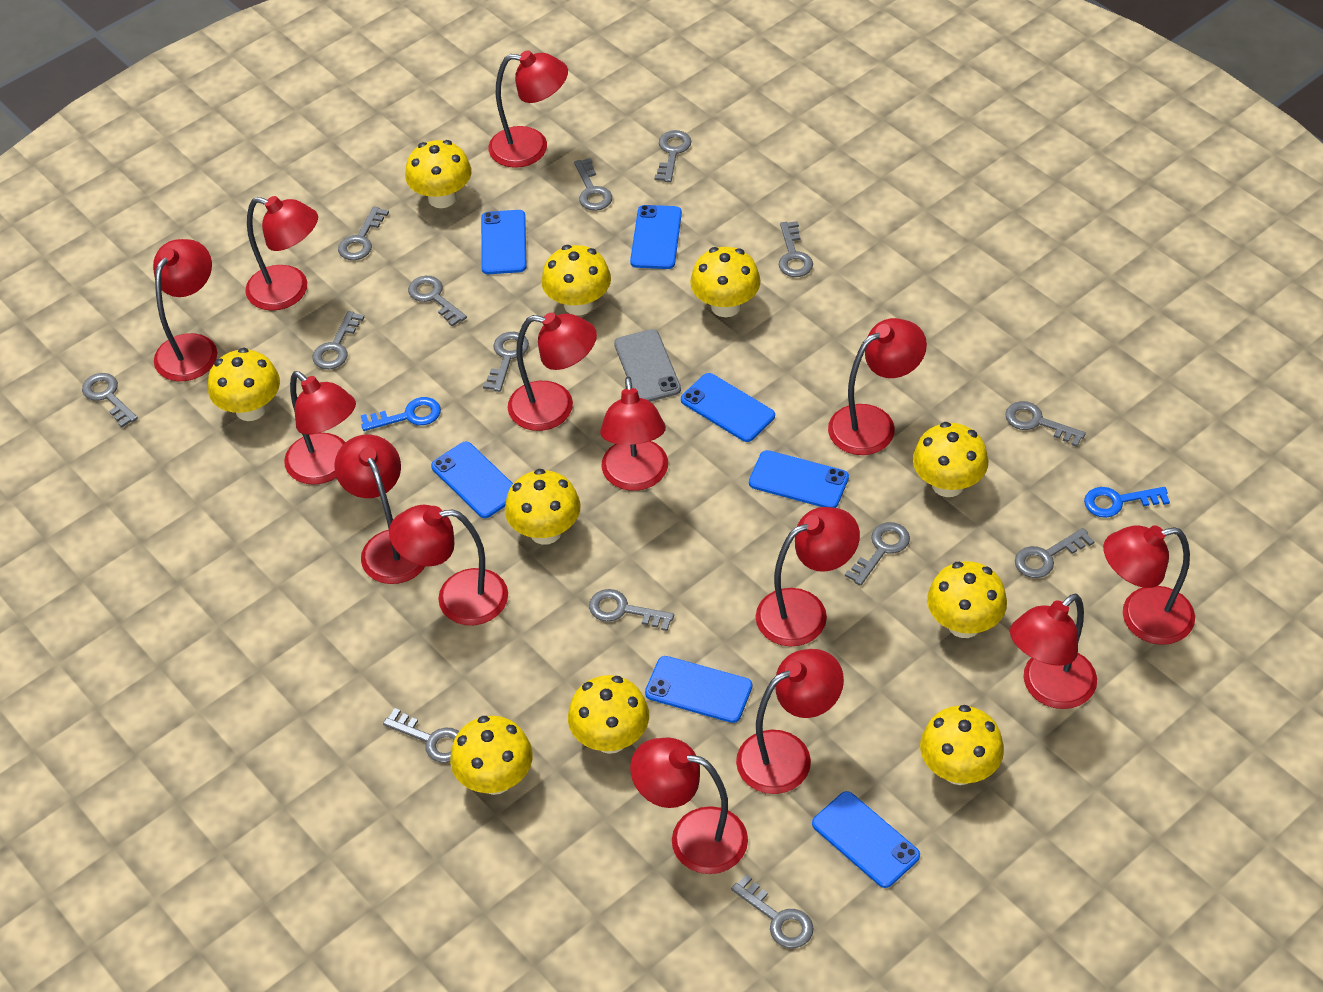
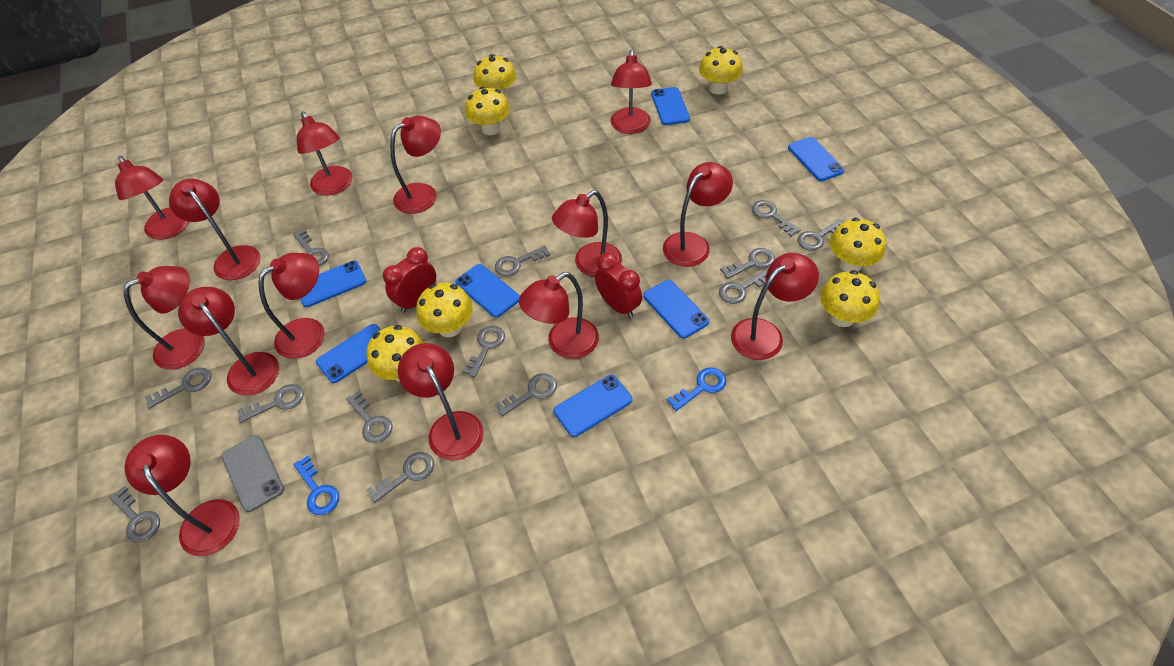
grey key: [82,373,138,428] [313,311,364,369] [338,207,389,260] [383,708,459,763] [408,276,467,327] [483,332,529,392] [574,158,612,211] [589,589,674,631] [654,130,691,182] [731,874,813,948] [779,221,813,277] [845,522,910,586] [1005,401,1086,447] [1015,528,1095,578] = 14 -> [109,486,160,542] [145,368,211,409] [237,384,304,423] [293,229,329,266] [346,391,393,443] [367,452,434,503] [462,326,505,377] [495,245,550,276] [495,373,557,416] [719,270,767,304] [720,248,775,279] [752,200,801,237] [797,219,843,251] = 13
red clock: none = 0 -> [383,247,436,313] [595,253,642,318] = 2
yellow mushroom: [208,348,280,421] [405,140,472,208] [450,716,533,795] [505,469,580,545] [541,245,611,315] [568,675,649,754] [690,247,761,317] [913,422,989,497] [920,705,1004,785] [927,561,1007,638] = 10 -> [367,325,424,382] [416,283,473,337] [465,87,510,135] [474,54,517,98] [699,46,743,94] [820,270,880,327] [830,218,886,272] = 7

